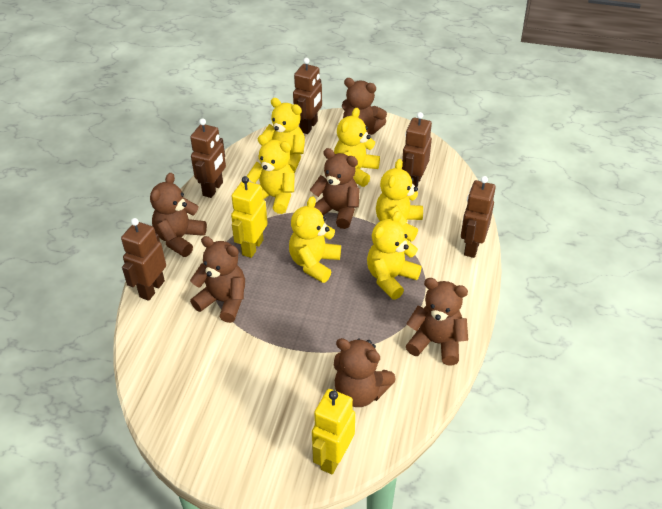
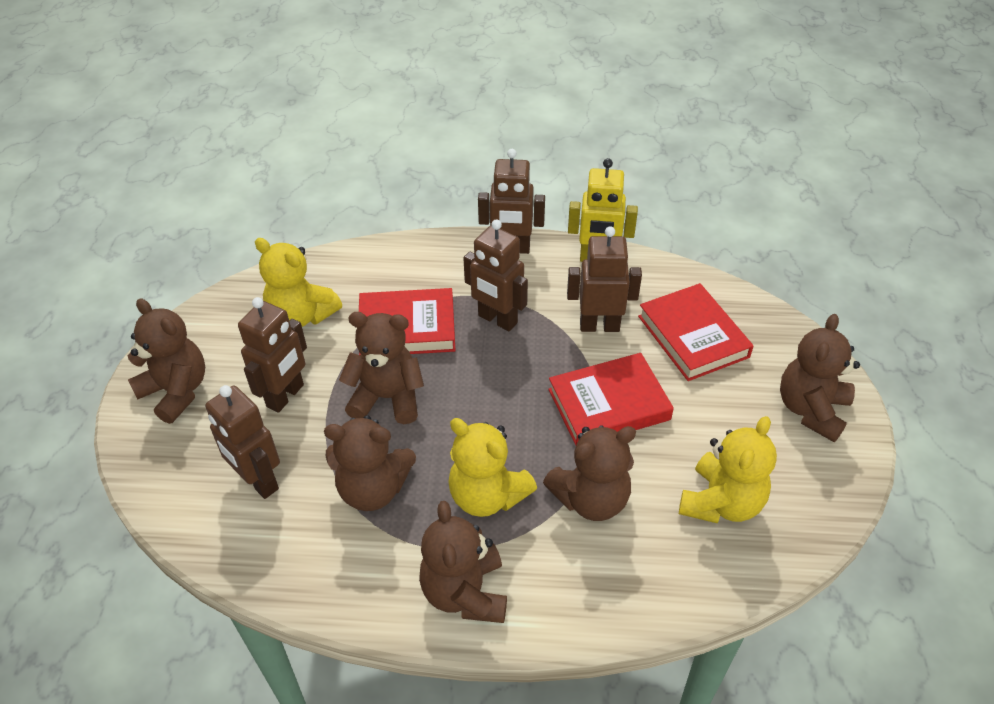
red book: none = 0 -> [359,288,456,355] [548,353,674,445] [638,283,753,381] = 3
yellow robot: [231,176,268,258] [312,389,355,475] = 2 -> [568,158,638,262] = 1
yellow teddy bear: [246,135,295,214] [258,98,305,173] [289,196,341,283] [334,108,380,187] [367,211,422,300] [376,159,423,241] = 6 -> [255,238,342,327] [448,418,537,517] [679,416,777,523] = 3

